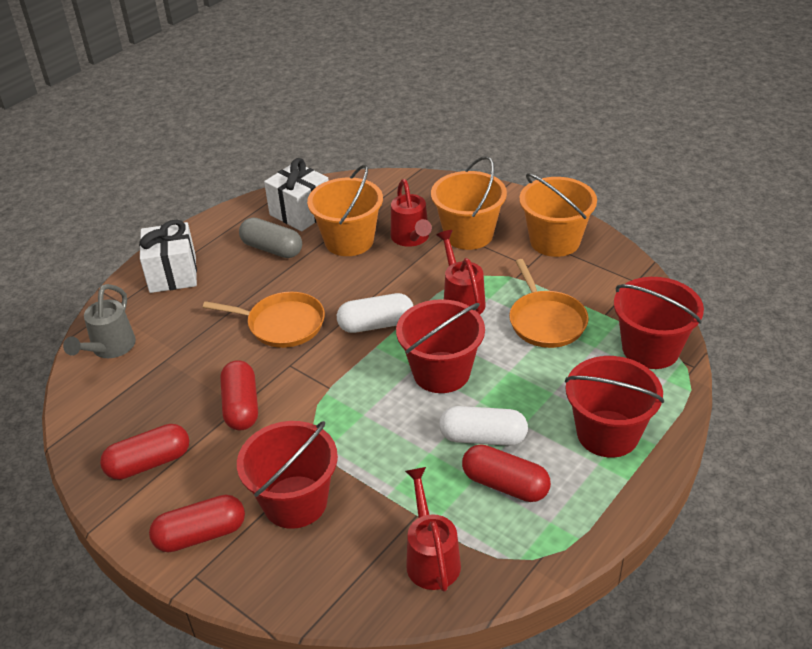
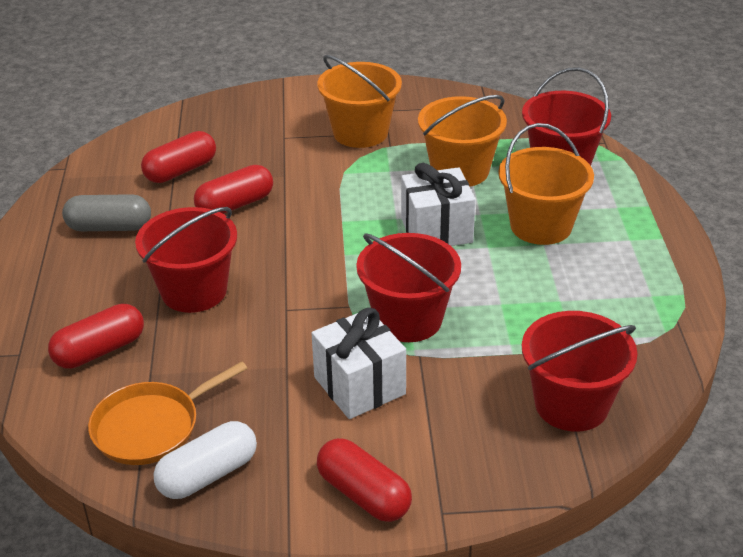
grey watering can: [63,284,136,358] = 1 -> none = 0
orange pan: [203,292,325,348] [509,259,589,348] = 2 -> [88,361,247,465] = 1
red watering can: [391,179,432,247] [405,467,461,592] [436,230,486,315] = 3 -> none = 0
white capsule: [337,293,413,333] [439,406,528,446] = 2 -> [153,421,257,499] = 1

